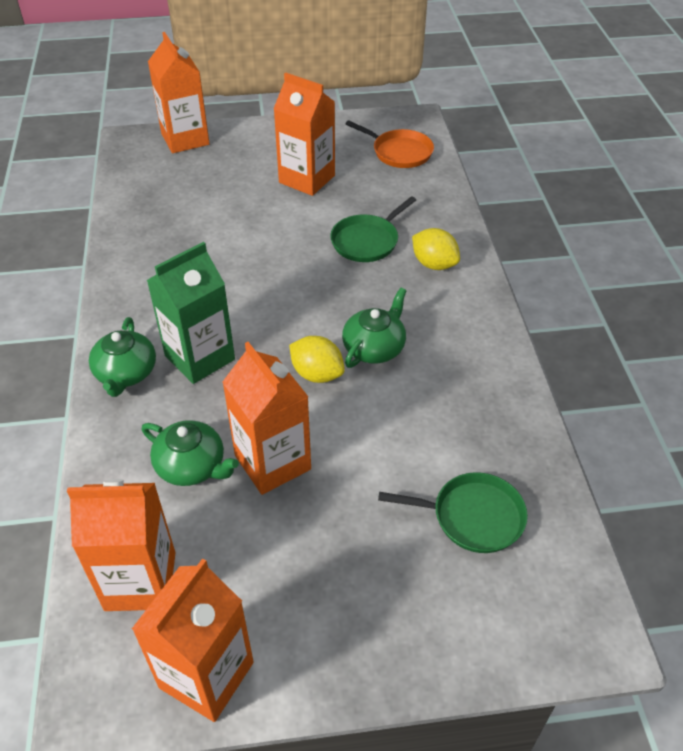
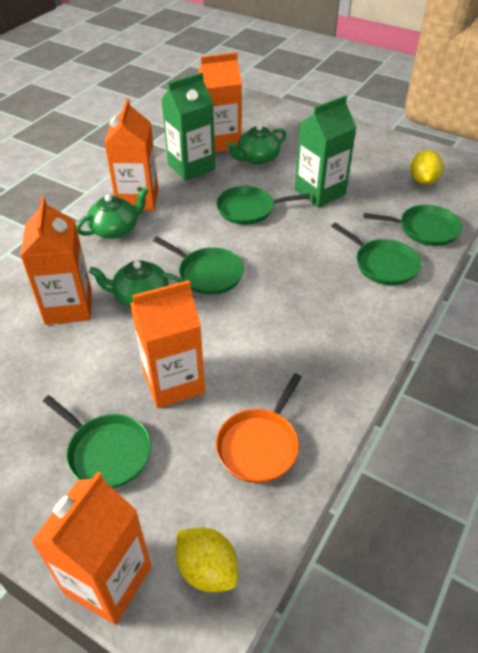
green carton: [147,242,235,384] = 1 -> [162,72,215,181] [295,95,356,207] = 2
green pan: [330,196,416,262] [378,472,528,553] = 2 -> [43,395,151,488] [153,237,244,295] [216,186,310,225] [331,223,421,285] [363,205,462,246] = 5

